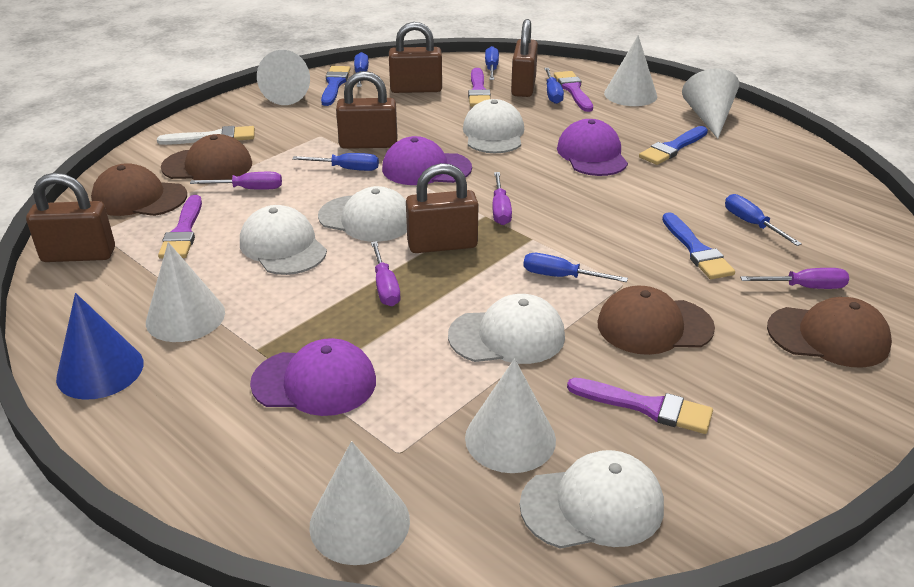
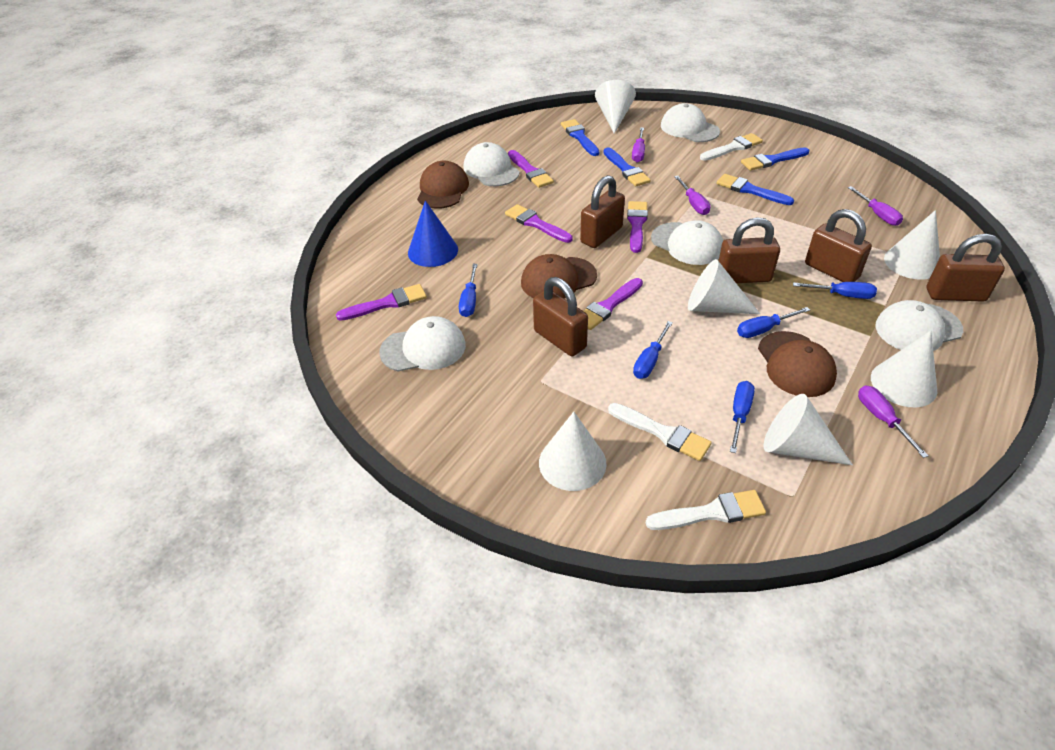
blue brush: [321,66,350,106] [639,126,708,165] [662,212,735,279] = 3 -> [561,119,599,156] [603,147,651,187] [717,174,794,205] [741,147,809,171] = 4
blue screwdriver: [292,153,379,171] [354,52,369,87] [485,46,499,80] [523,253,628,282] [544,68,564,104] [725,194,802,246] = 6 -> [459,264,478,317] [633,321,673,379] [730,381,755,453] [737,307,810,338] [793,282,877,299] = 5
brown cap: [91,163,187,216] [161,134,252,180] [598,286,715,355] [767,297,892,368] = 4 -> [417,161,469,209] [521,254,597,299] [758,331,837,397] = 3
purple brush: [158,195,202,259] [468,68,491,107] [554,71,593,112] [567,378,713,434] = 4 -> [336,284,427,321] [505,204,573,243] [508,150,554,188] [584,278,643,330] [627,201,648,253] = 5
purple cap: [250,338,376,416] [382,136,472,185] [557,119,628,176] = 3 -> none = 0
white brush: [157,126,255,145] = 1 -> [608,403,712,461] [646,490,766,530] [700,133,763,161] = 3

